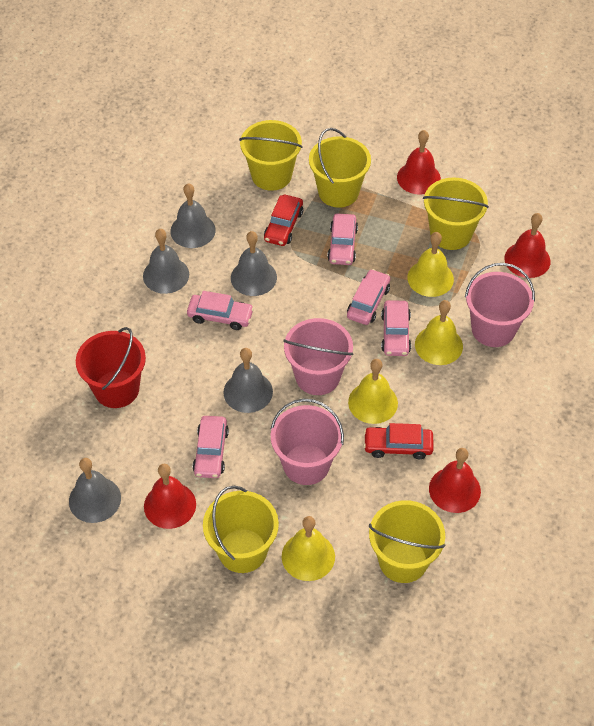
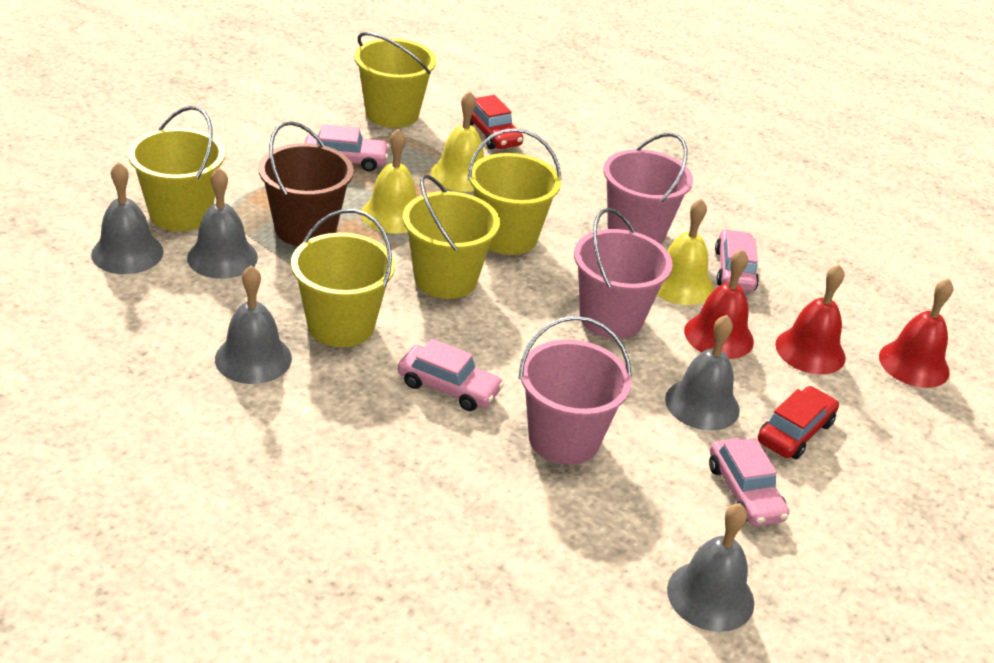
brown bucket: none = 0 -> [258,121,354,246] = 1
pink car: [187,291,254,330] [193,416,229,478] [327,213,358,265] [347,269,390,325] [381,300,411,356] = 5 -> [305,124,389,172] [398,339,504,411] [709,438,789,526] [715,229,759,292] = 4
red bell: [144,464,196,529] [397,130,441,195] [429,448,481,513] [504,213,551,278] = 4 -> [684,249,754,359] [775,265,846,374] [879,278,953,388] = 3
red bucket: [76,327,146,408] = 1 -> none = 0
yellow bell: [282,516,335,581] [348,359,398,424] [407,232,454,297] [415,300,463,365] = 4 -> [361,128,416,234] [431,91,484,192] [657,198,714,305] = 3

